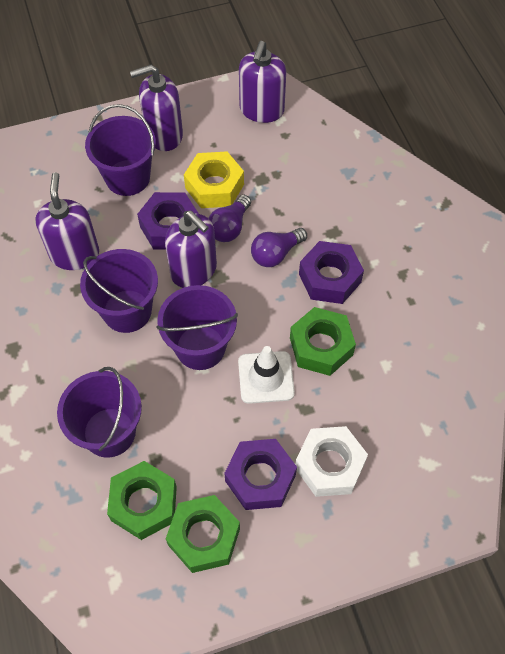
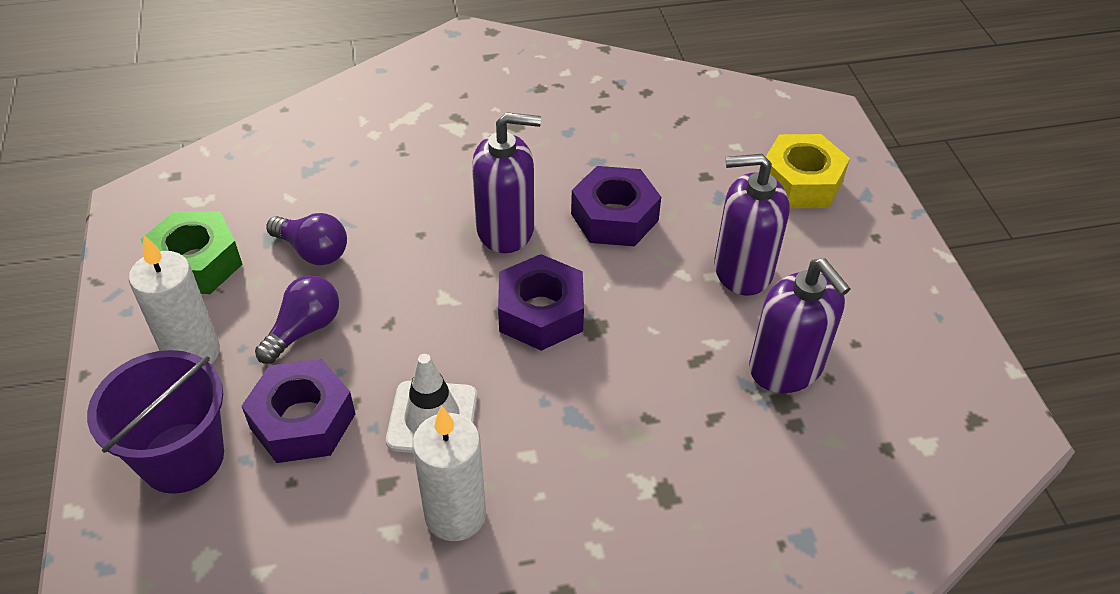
green nut: [107,461,177,540] [166,495,240,573] [290,307,356,376] = 3 -> [141,211,243,294] = 1
purple bucket: [57,367,142,458] [80,249,158,333] [85,104,156,196] [156,285,238,370] = 4 -> [87,350,224,494] = 1
purple soap dispenser: [35,172,99,270] [130,65,183,151] [165,211,217,288] [239,41,286,123] = 4 -> [472,112,541,253] [714,154,790,296] [749,258,850,393] = 3
white candle: none = 0 -> [129,235,220,364] [412,406,486,541] = 2
white nut: [295,426,368,497] = 1 -> none = 0

